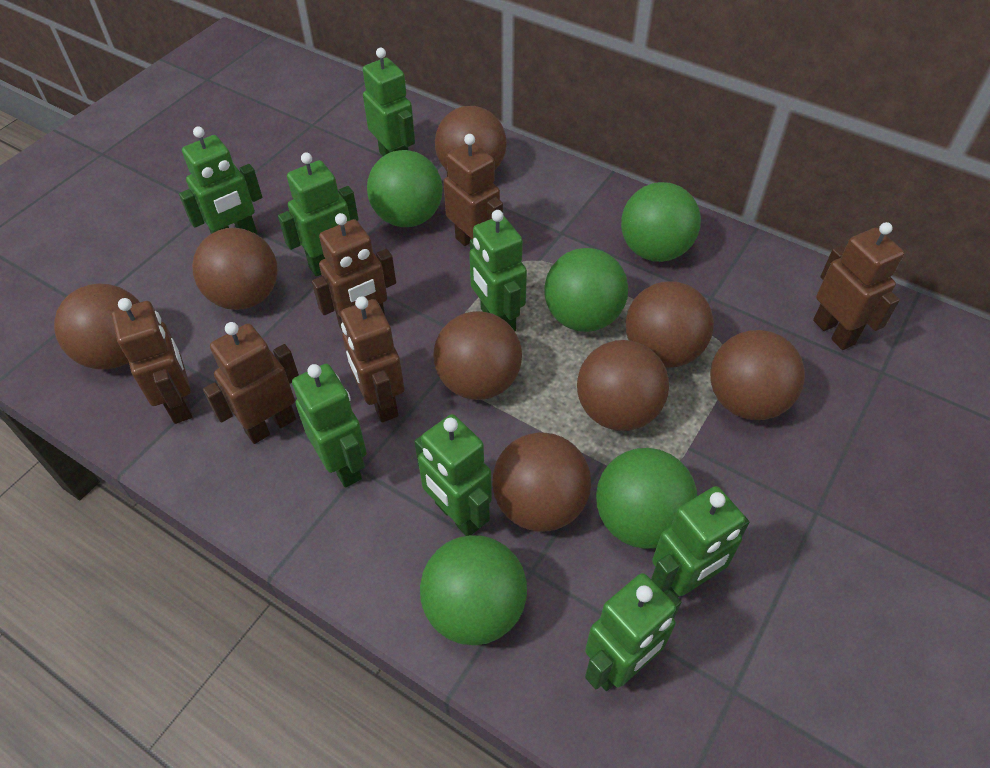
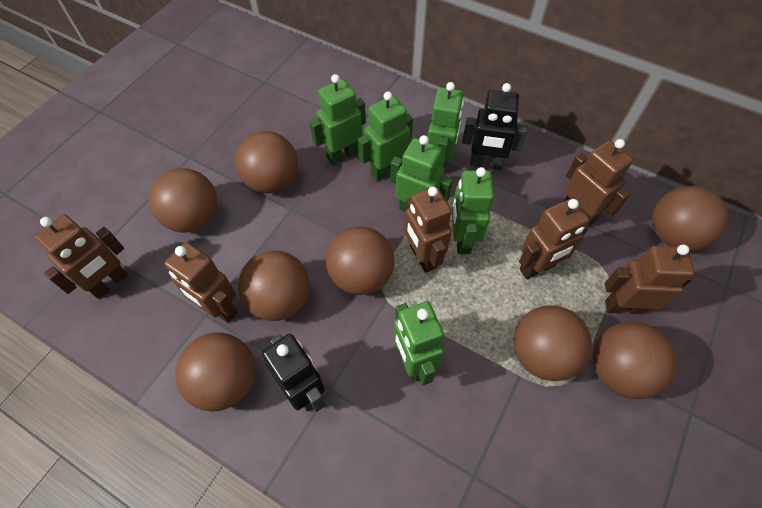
black robot: none = 0 -> [262,334,326,412] [462,83,528,170] = 2
green ball: [367,150,443,227] [420,535,527,645] [544,248,628,332] [596,448,697,549] [621,182,701,262] = 5 -> none = 0
green robot: [179,127,262,234] [278,153,359,277] [292,364,367,488] [363,48,415,156] [414,414,492,536] [469,210,527,331] [585,573,681,691] [651,486,749,597] = 8 -> [309,74,366,165] [358,91,413,182] [390,135,453,212] [393,301,444,385] [428,82,464,168] [452,167,494,254] = 6

